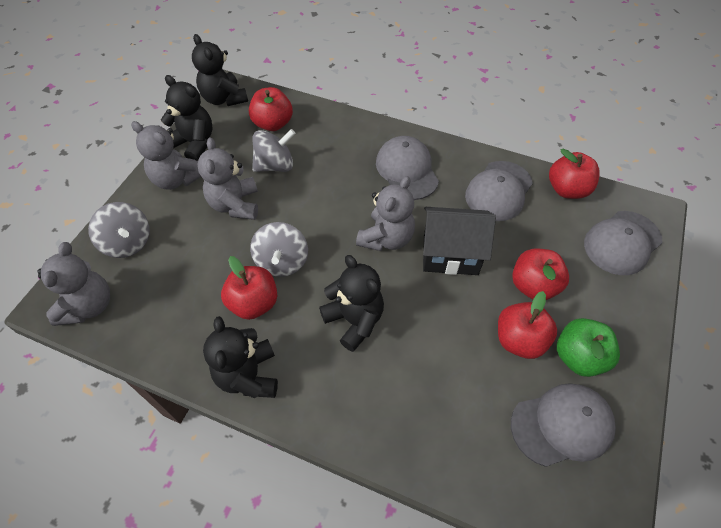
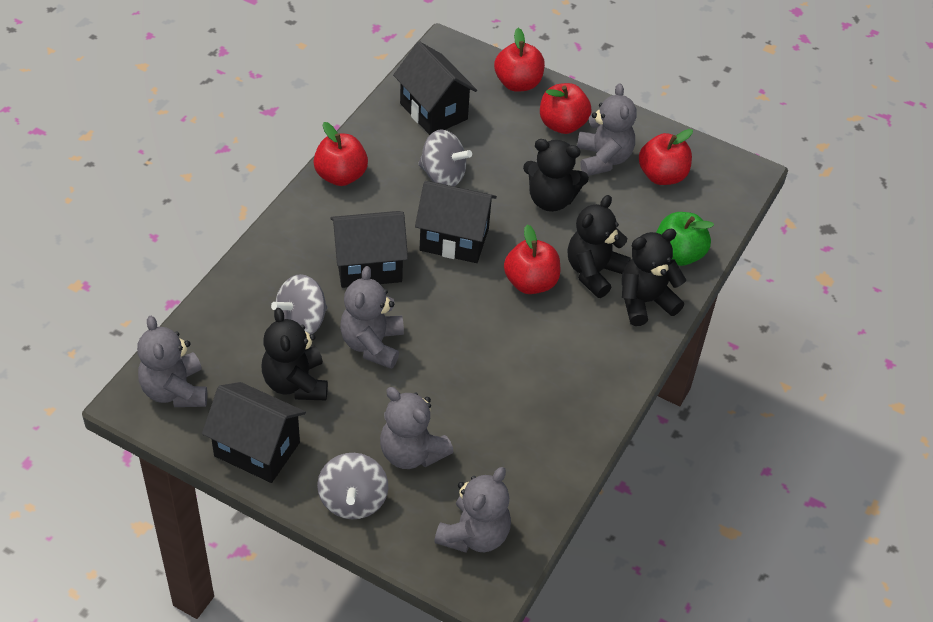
black house: [423,207,496,275] = 1 -> [202,382,306,483] [330,211,408,288] [393,41,477,135] [415,181,497,263] = 4
grey cap: [376,136,439,200] [465,161,533,221] [511,383,616,467] [584,211,662,275] = 4 -> none = 0
grey teddy bear: [37,242,110,326] [131,121,201,190] [197,137,258,220] [356,176,415,251] = 4 -> [137,316,207,407] [340,266,404,369] [380,387,454,469] [434,467,511,553] [577,83,637,176] = 5

